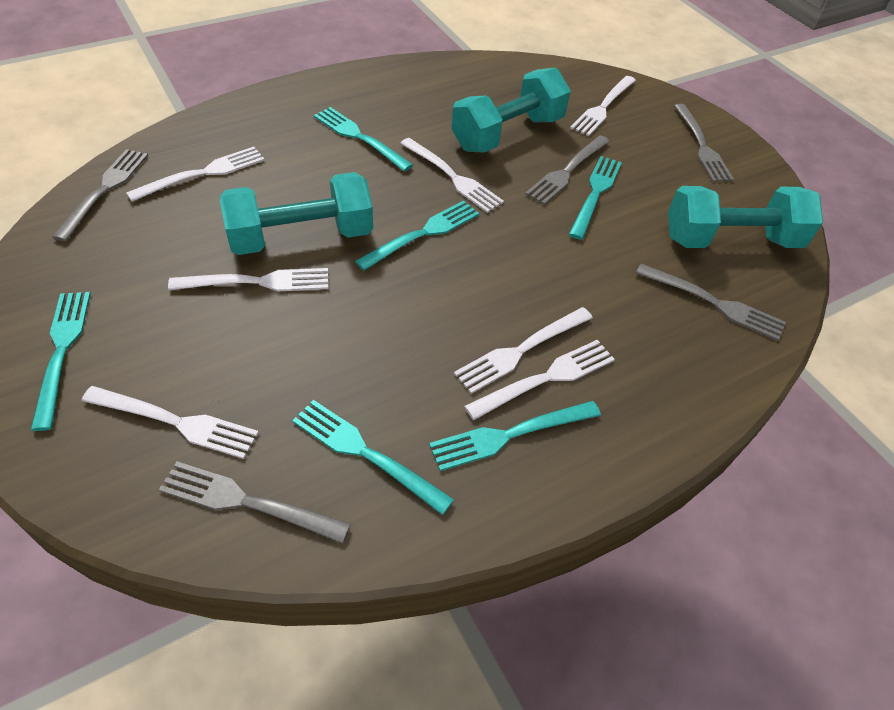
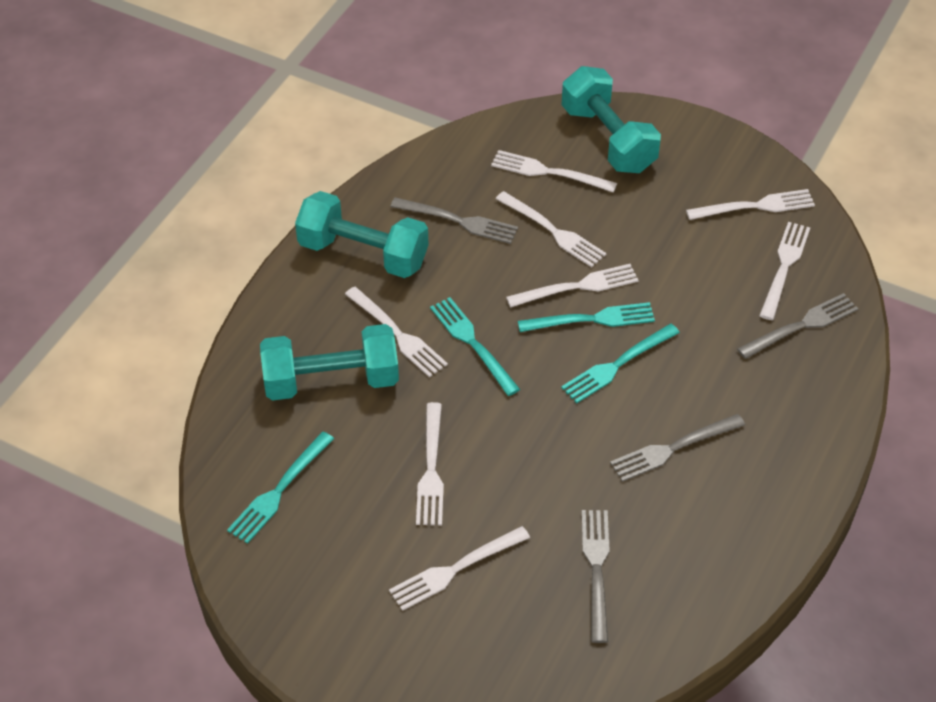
grey fork: [52,149,148,241] [159,461,351,543] [525,135,610,205] [636,264,786,341] [674,104,734,182] = 5 -> [390,197,518,244] [582,510,610,643] [610,414,745,482] [737,293,858,359] = 4
turquoise fork: [31,292,91,431] [292,400,454,515] [314,107,413,172] [355,200,479,271] [429,401,601,471] [569,156,622,240] = 6 -> [227,432,334,544] [430,297,520,396] [518,302,655,332] [561,324,680,403] = 4
white fork: [82,386,259,459] [126,147,265,202] [168,268,328,291] [400,138,504,213] [454,307,593,394] [464,340,615,420] [570,76,636,136] = 7 -> [345,287,448,378] [389,526,530,611] [416,402,444,525] [491,150,617,193] [496,191,606,267] [506,264,639,307] [686,189,815,220] [759,222,810,320] = 8

